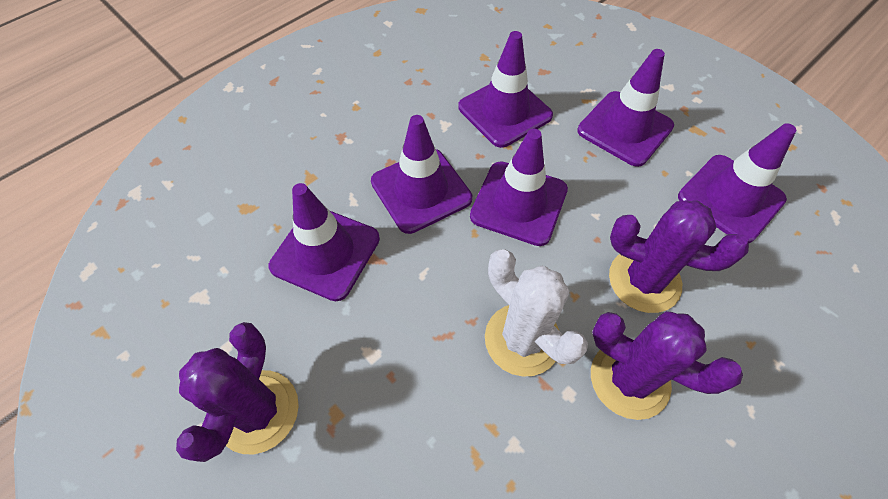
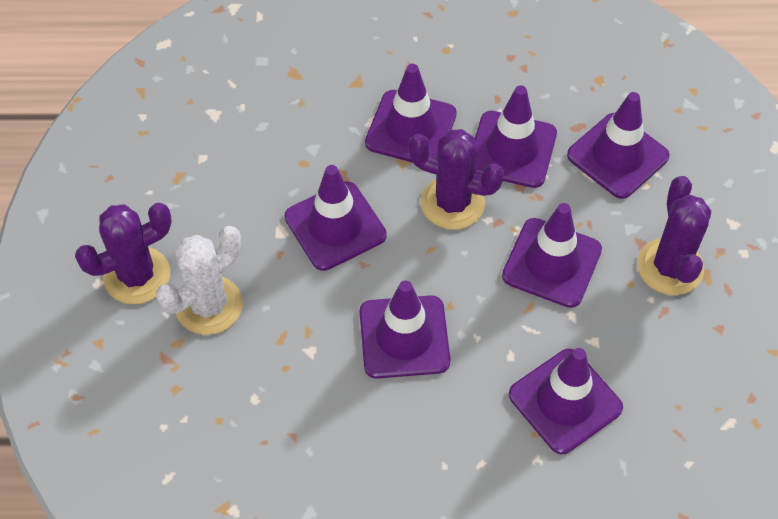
purple traffic cone: [269,183,380,301] [371,115,472,234] [458,31,553,148] [470,129,568,246] [578,49,674,167] [678,123,796,243] = 6 -> [285,165,387,271] [359,281,450,379] [365,64,457,163] [474,85,557,188] [502,203,602,308] [509,348,623,454] [567,92,670,199] = 7

